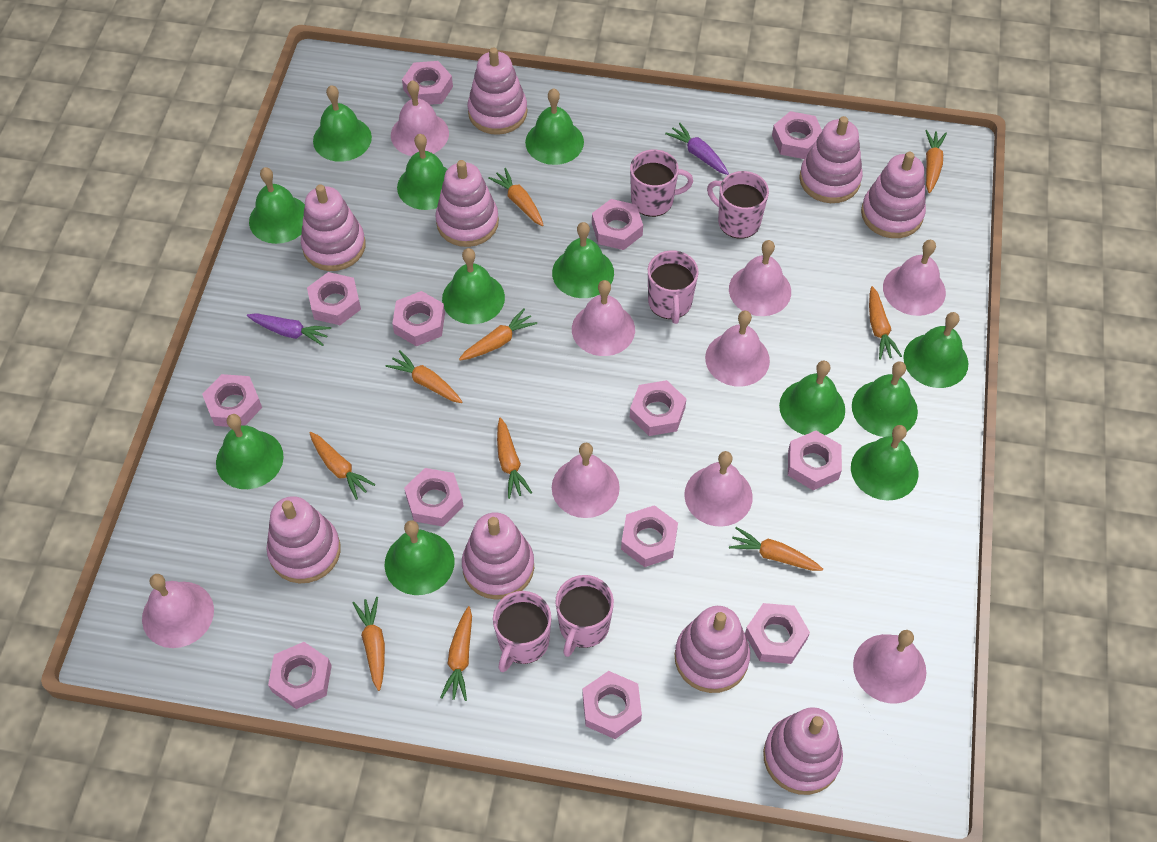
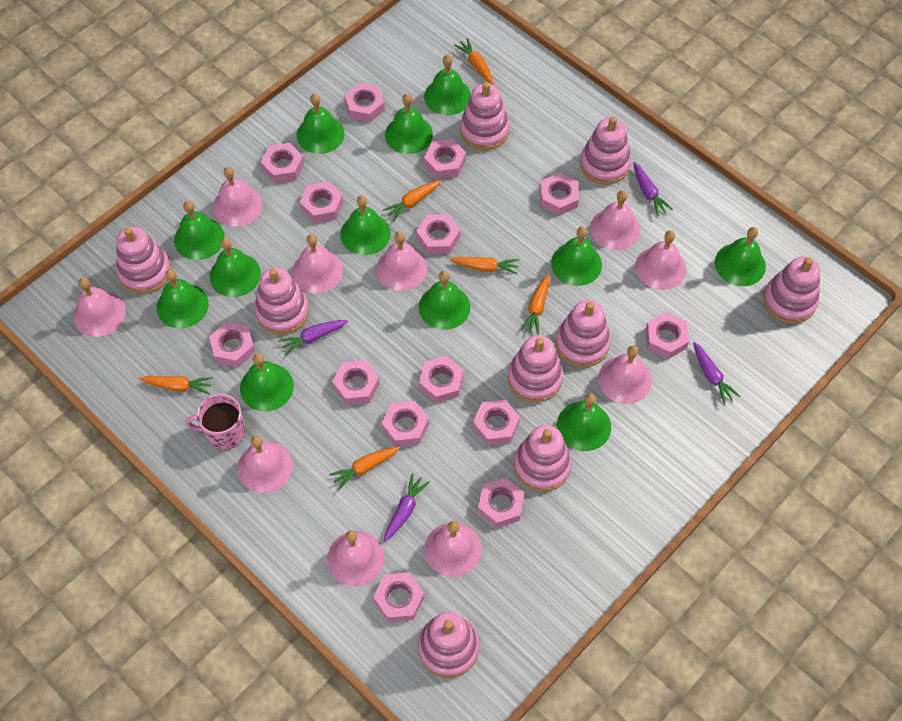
orange carrot: [310,432,375,500] [353,597,385,691] [386,350,462,403] [440,606,472,701] [459,309,537,360] [488,168,543,226] [497,418,532,499] [729,527,823,571] [869,286,902,360] [925,130,947,193] = 10 -> [139,376,213,394] [329,446,400,490] [383,180,441,221] [450,257,519,275] [454,38,494,84] [521,274,550,335] = 6
pink bell: [142,574,214,648] [391,80,449,156] [552,443,620,518] [572,280,635,356] [684,451,753,527] [705,311,770,387] [729,240,791,316] [853,630,926,703] [883,240,946,316] = 9 -> [74,278,126,337] [213,167,262,226] [238,436,293,493] [292,234,343,294] [327,531,385,586] [376,232,427,291] [425,521,482,577] [590,190,640,250] [598,346,652,404] [635,231,686,290] = 10
pink mug: [493,591,551,672] [555,575,614,657] [630,150,693,217] [648,250,698,324] [707,171,769,239] = 5 -> [186,394,245,450] = 1
pink nut: [202,374,262,427] [268,642,332,709] [307,272,361,325] [392,291,445,346] [402,61,453,105] [404,468,464,527] [583,671,642,739] [592,199,643,250] [621,505,678,567] [630,380,686,436] [745,603,810,664] [772,111,822,159] [788,431,842,490] = 13 -> [209,322,255,367] [261,143,304,183] [300,181,343,223] [332,360,380,405] [344,83,385,122] [373,572,424,622] [381,401,429,447] [416,214,460,254] [419,356,464,403] [424,139,466,179] [473,399,520,445] [478,478,524,528] [540,173,579,216] [645,312,690,359] = 14
purple carrot: [247,313,331,346] [665,123,729,175] = 2 -> [278,320,348,355] [384,473,430,542] [633,162,673,216] [693,342,740,404] = 4

